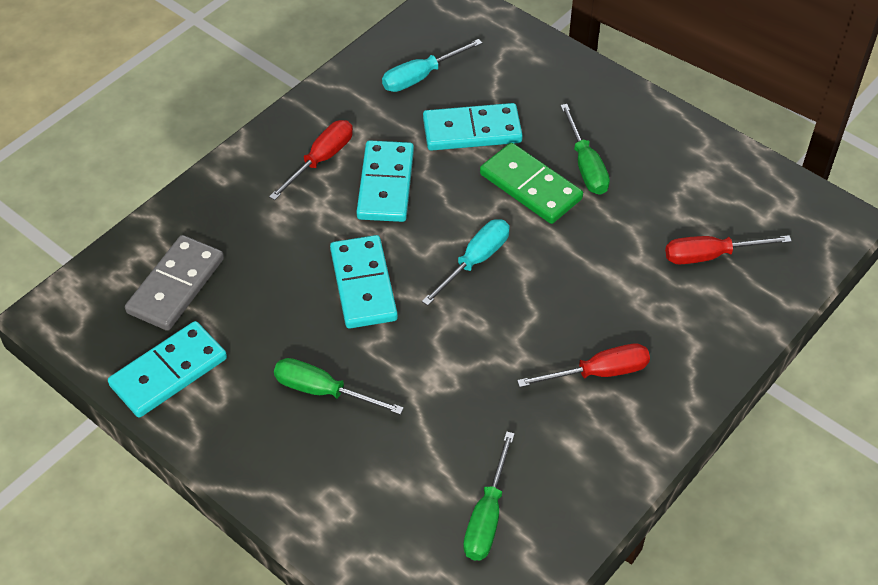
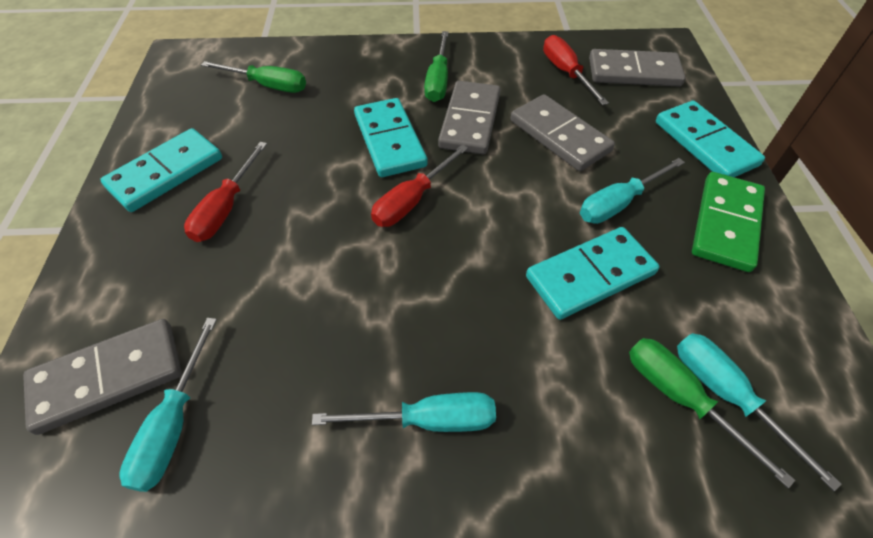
grey domino: [125,235,224,331] = 1 -> [23,319,182,435] [438,81,500,154] [511,94,615,171] [589,49,685,86] = 4
turquoise screwdriver: [382,39,482,92] [422,219,510,306] = 2 -> [119,318,217,492] [312,392,496,432] [580,158,685,224] [677,333,842,491] = 4

